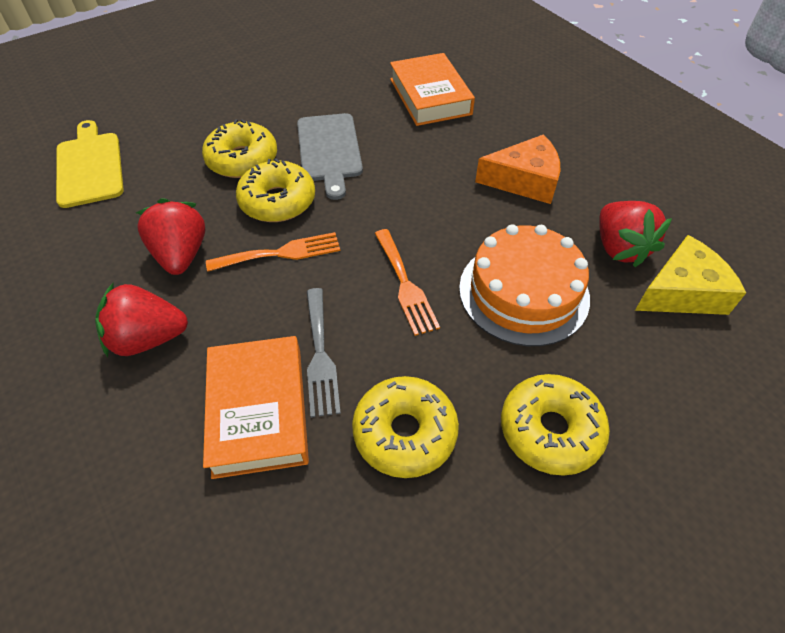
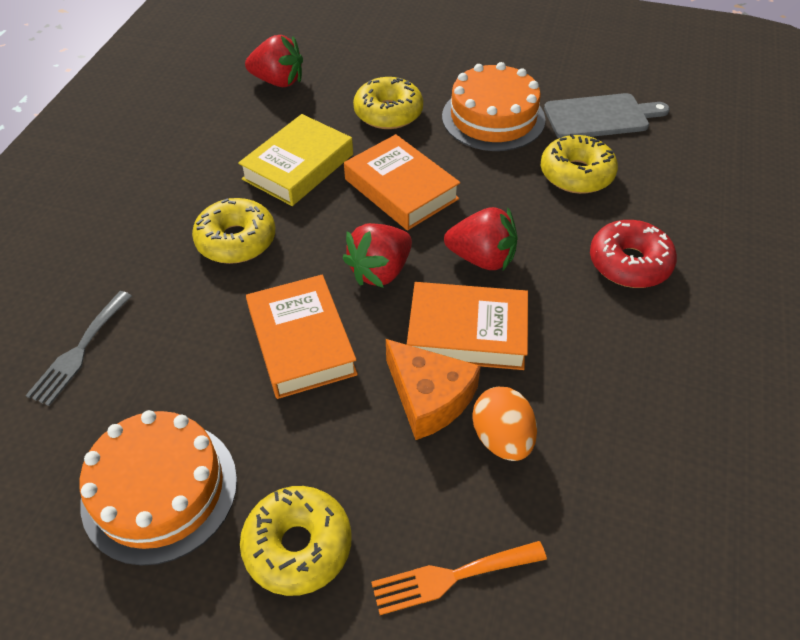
orange book: [203,336,309,479] [390,53,475,126] = 2 -> [246,275,358,399] [344,134,460,230] [407,282,528,370] = 3
orange cake: [459,224,590,346] = 1 -> [80,410,237,566] [442,62,545,151] = 2
orange egg: none = 0 -> [472,387,537,461] = 1
orange fork: [206,232,340,272] [375,229,440,336] = 2 -> [371,541,547,615] = 1
red donut: none = 0 -> [590,220,677,288] = 1
yellow book: none = 0 -> [238,114,353,206] = 1
yellow cheese: [635,235,746,315] = 1 -> none = 0
yellow cutting board: [56,120,124,208] = 1 -> none = 0

